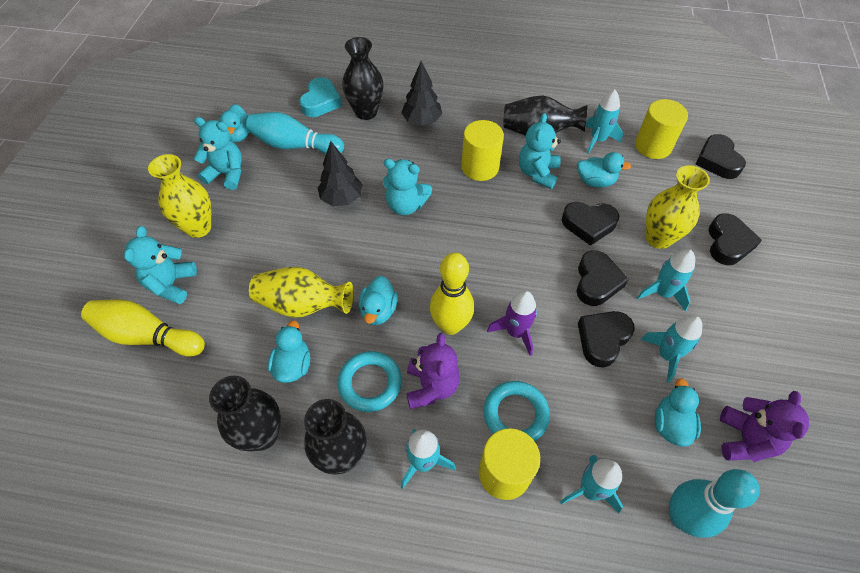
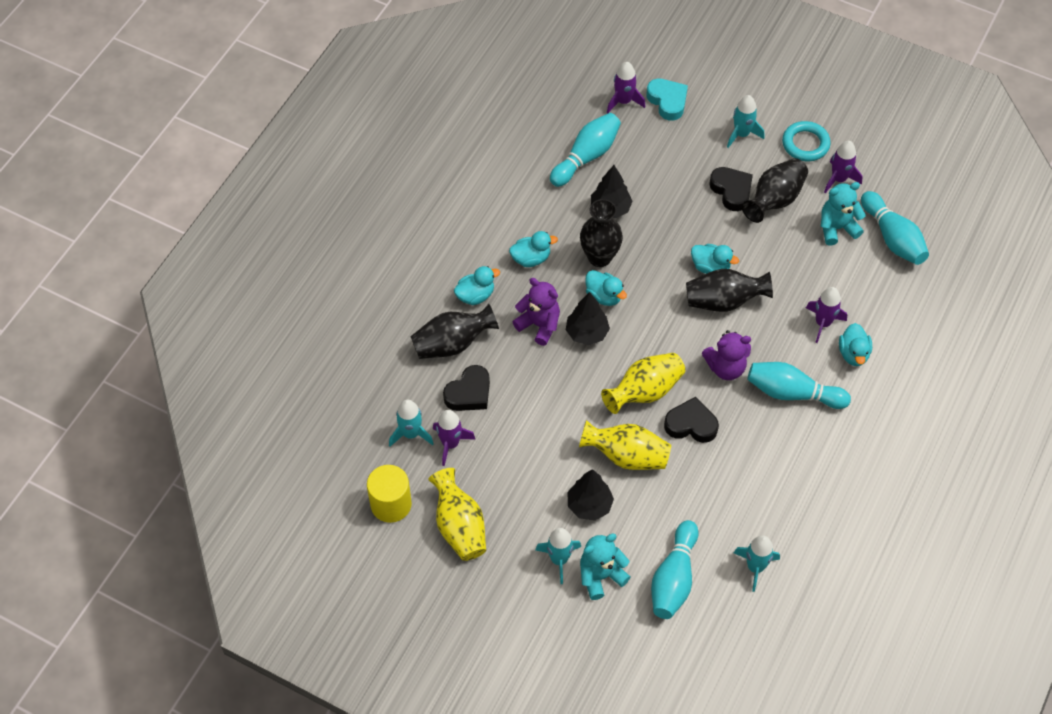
black heart: [562,202,619,246] [576,250,629,306] [578,311,635,368] [695,134,746,179] [709,213,762,265] = 5 -> [443,365,490,411] [664,397,719,443] [710,167,753,211] = 3
black tree: [318,141,363,206] [401,61,442,125] = 2 -> [566,292,610,345] [567,469,614,521] [591,165,633,218] = 3
purple rocket: [487,291,537,356] = 1 -> [433,410,475,466] [607,62,645,113] [806,287,847,343] [824,141,863,194] = 4
turquoise bowling pin: [246,112,344,154] [669,469,760,538] = 2 -> [550,113,621,187] [651,520,699,619] [747,362,851,409] [861,191,929,265] = 4
turquoise ring: [338,351,402,412] [484,381,550,441] = 2 -> [782,121,831,161] = 1
turquoise rocket: [401,429,456,489] [560,455,623,513] [586,89,623,154] [637,249,695,311] [640,315,702,383] = 5 -> [389,400,434,446] [535,528,581,584] [727,95,764,148] [734,536,780,592] = 4
turquoise teddy bear: [124,226,197,304] [194,117,242,190] [383,159,432,215] [519,113,561,189] = 4 -> [580,533,630,600] [821,182,866,245] = 2
yellow bowling pin: [81,300,205,356] [430,253,474,335] = 2 -> none = 0
yellow cylinder: [462,120,504,181] [479,428,540,500] [635,99,688,159] = 3 -> [367,465,412,523] = 1

